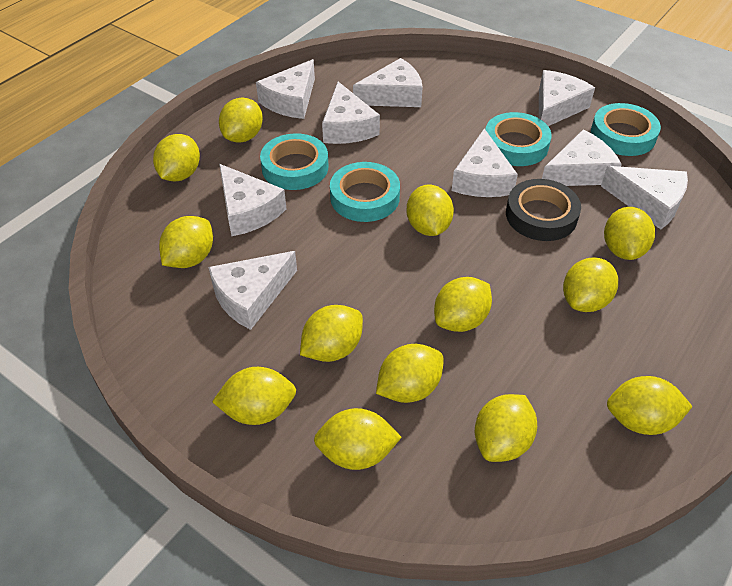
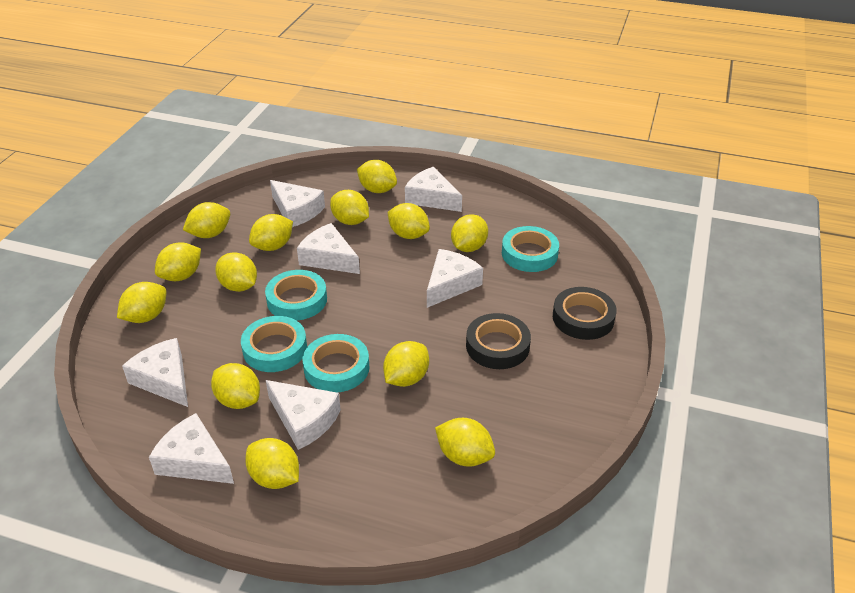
black tape: [506,179,581,241] = 1 -> [466,313,531,369] [553,287,617,340] = 2
white cheese: [208,251,297,330] [219,164,286,236] [256,59,315,119] [322,82,380,144] [353,58,423,107] [452,129,518,197] [539,70,595,126] [542,129,622,186] [601,166,688,229] = 9 -> [122,338,188,407] [149,413,234,484] [266,380,341,450] [270,180,325,227] [297,223,360,274] [405,167,462,212] [427,249,483,308] = 7

